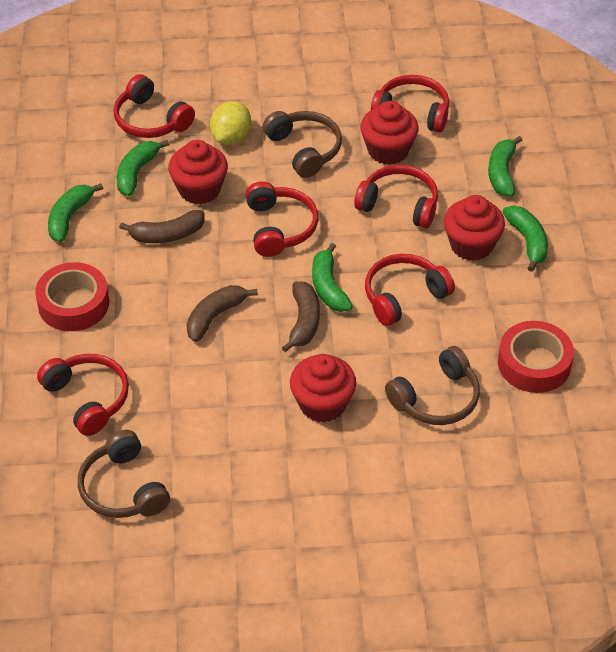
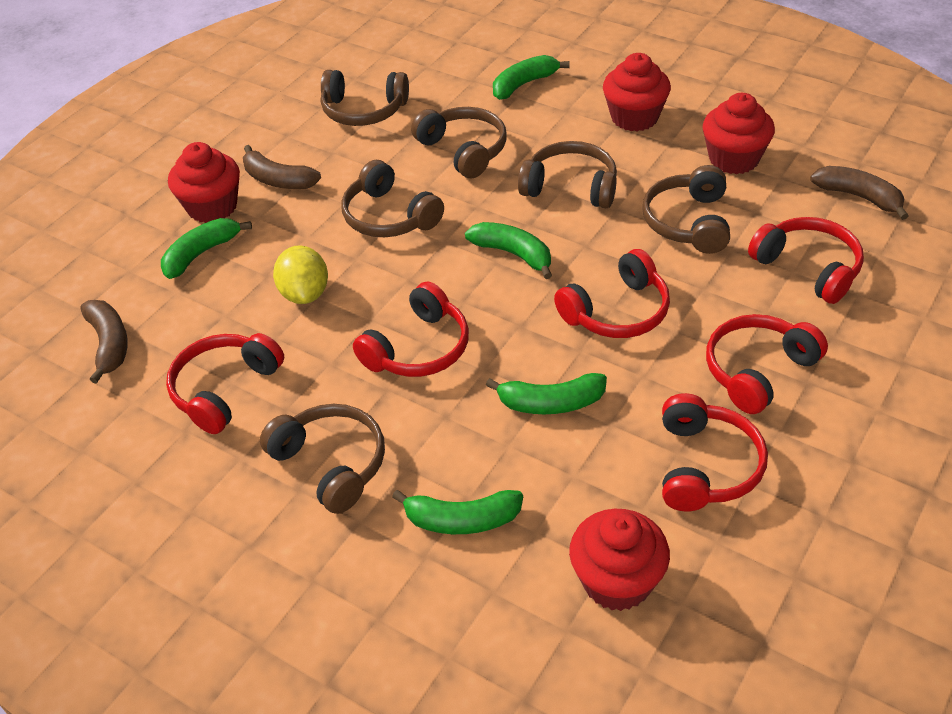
brown headphones: [78,430,170,518] [263,111,342,178] [385,346,480,425] = 3 -> [260,404,385,514] [321,70,409,126] [341,160,444,237] [411,107,507,178] [518,141,617,208] [642,165,730,254] = 6
red tape: [35,262,109,331] [498,321,574,393] = 2 -> none = 0

